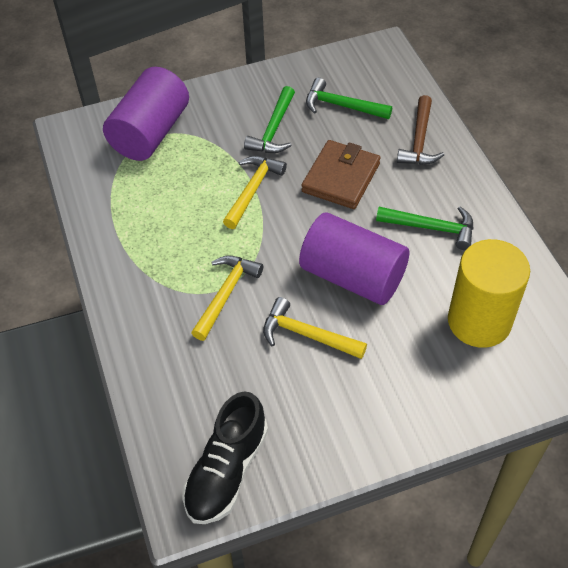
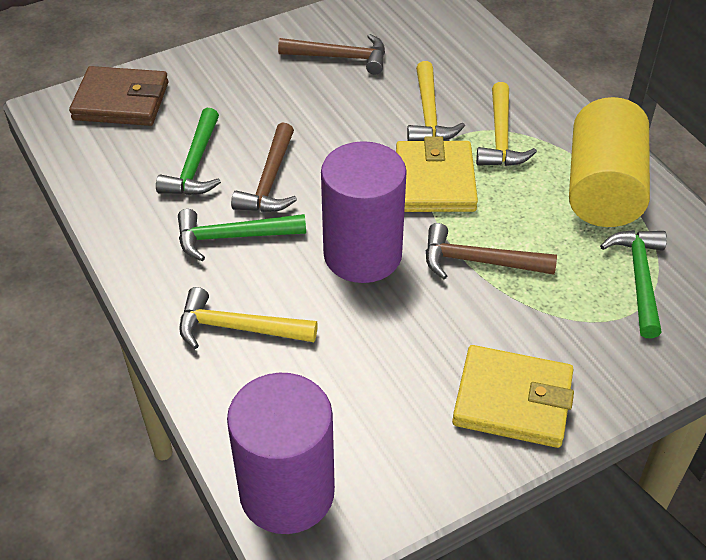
black shoe: [182,391,268,524] = 1 -> none = 0
brown hammer: [397,95,444,165] = 1 -> [231,123,297,212] [278,34,385,75] [426,223,557,279] = 3
yellow wallet: none = 0 -> [396,136,478,212] [452,345,574,448] = 2

